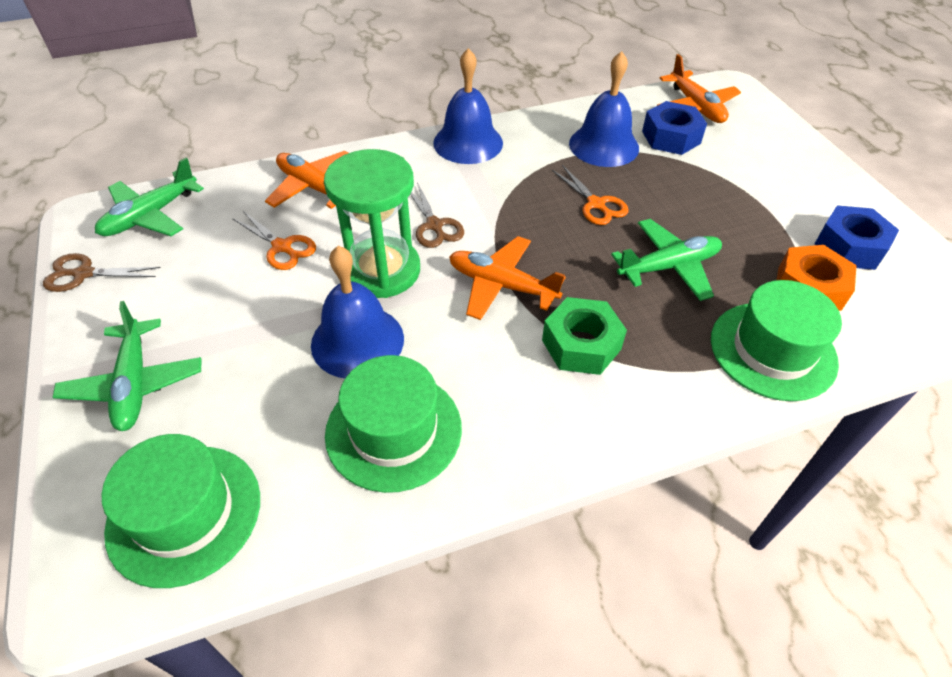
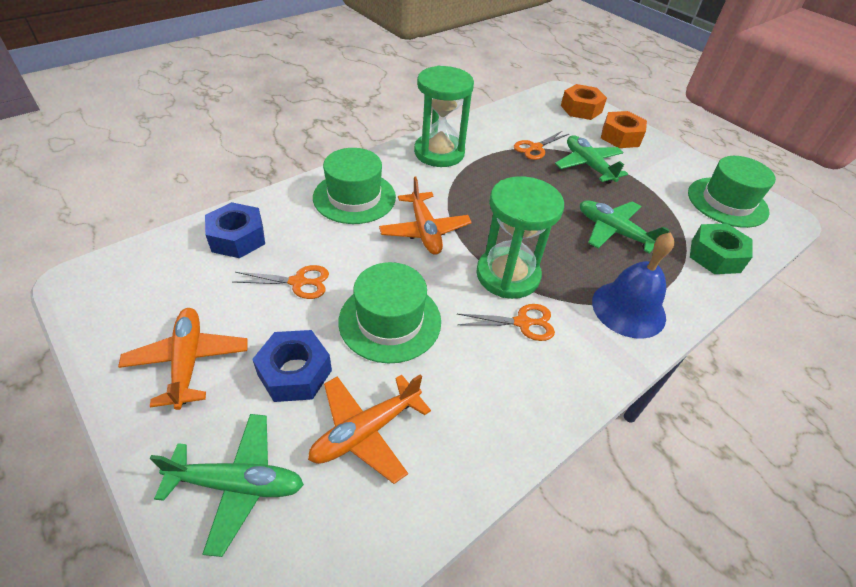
blue bell: [311,246,404,378] [433,48,503,164] [569,51,639,167] = 3 -> [592,232,675,339] = 1
brown scissors: [43,253,161,292] [410,182,464,248] = 2 -> none = 0
green hourglass: [324,149,420,298] = 1 -> [414,66,474,167] [476,176,564,299] = 2
orange nut: [777,245,857,311] = 1 -> [561,84,607,120] [601,111,647,148] = 2
orange scissors: [232,211,316,270] [552,165,629,225] = 2 -> [233,265,329,299] [457,304,555,341] [514,130,569,160] = 3

